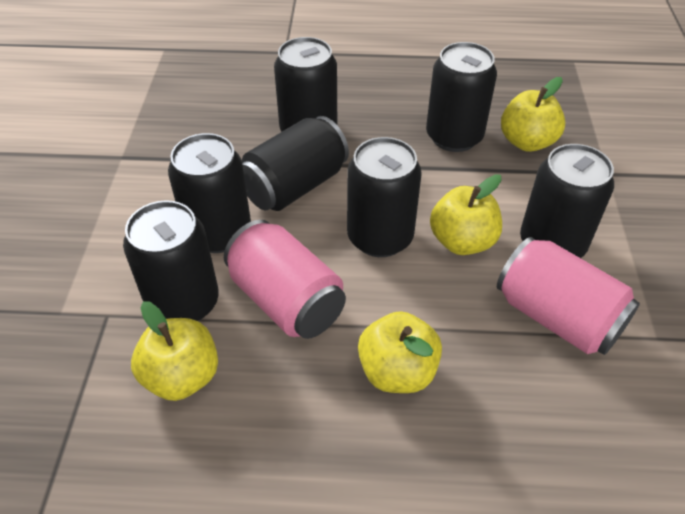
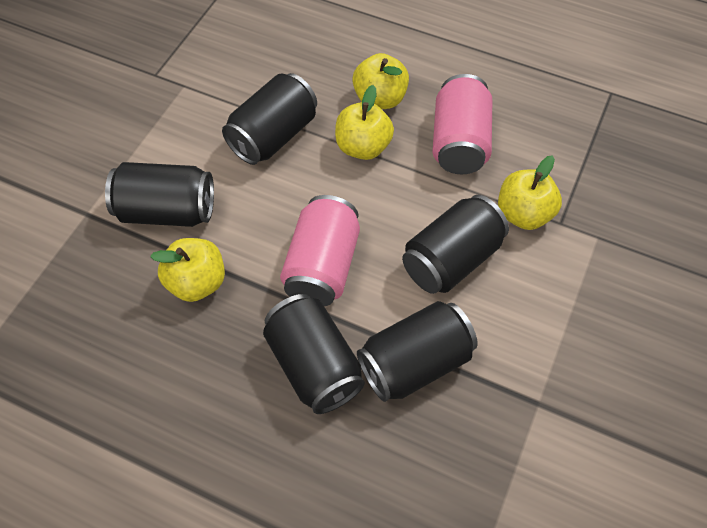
black can: [123,200,219,321] [168,133,251,253] [242,116,349,211] [274,37,337,132] [347,137,422,257] [426,42,497,152] [520,144,614,258] = 7 -> [105,162,214,227] [222,73,317,165] [263,294,365,414] [357,301,478,402] [402,195,509,294] = 5

